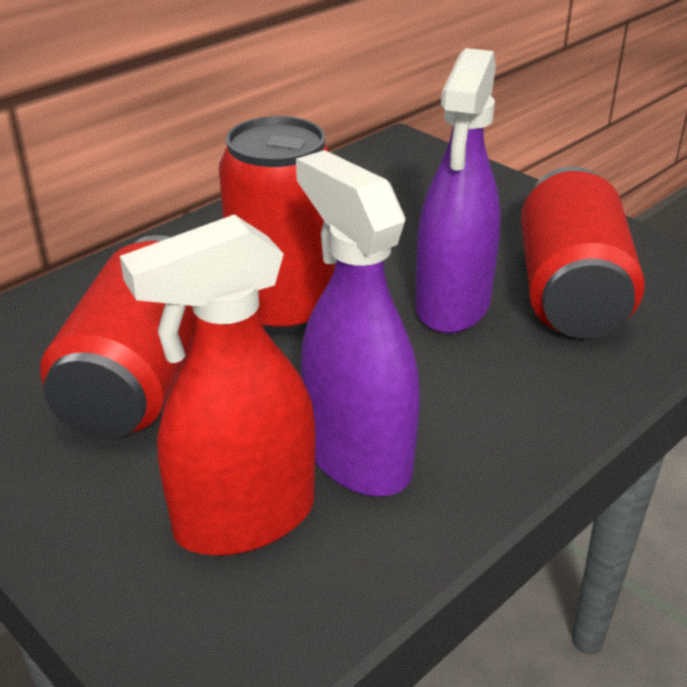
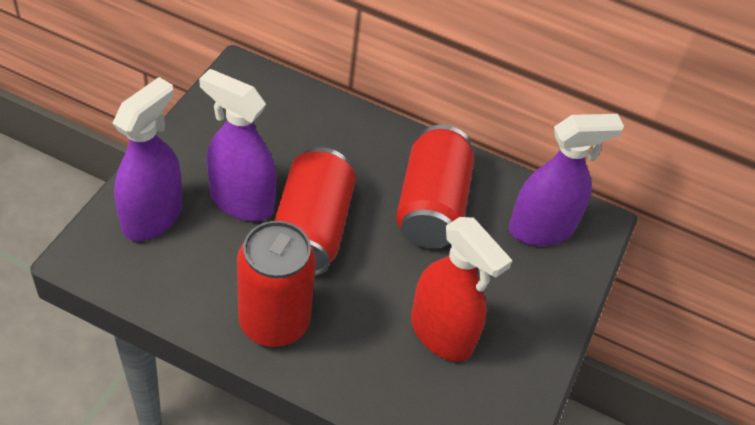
purple spray bottle: [296,150,420,497] [415,48,501,334] = 2 -> [113,77,183,241] [199,69,277,221] [509,114,624,246] = 3

